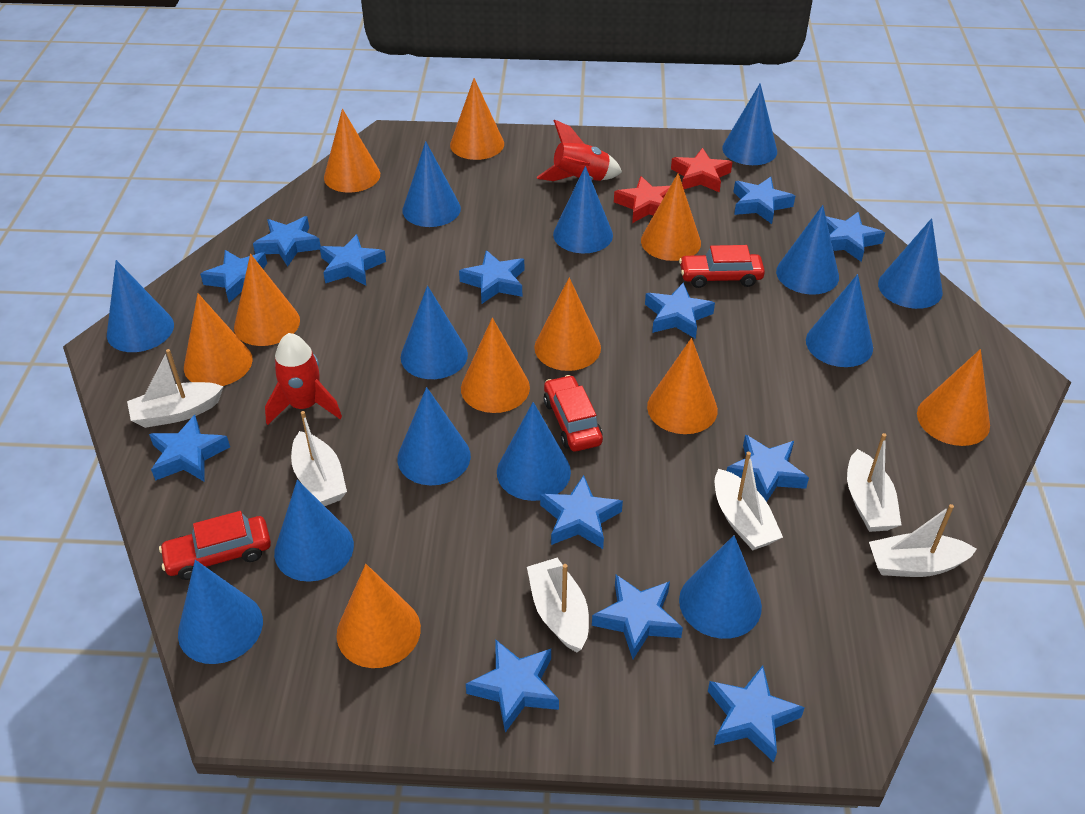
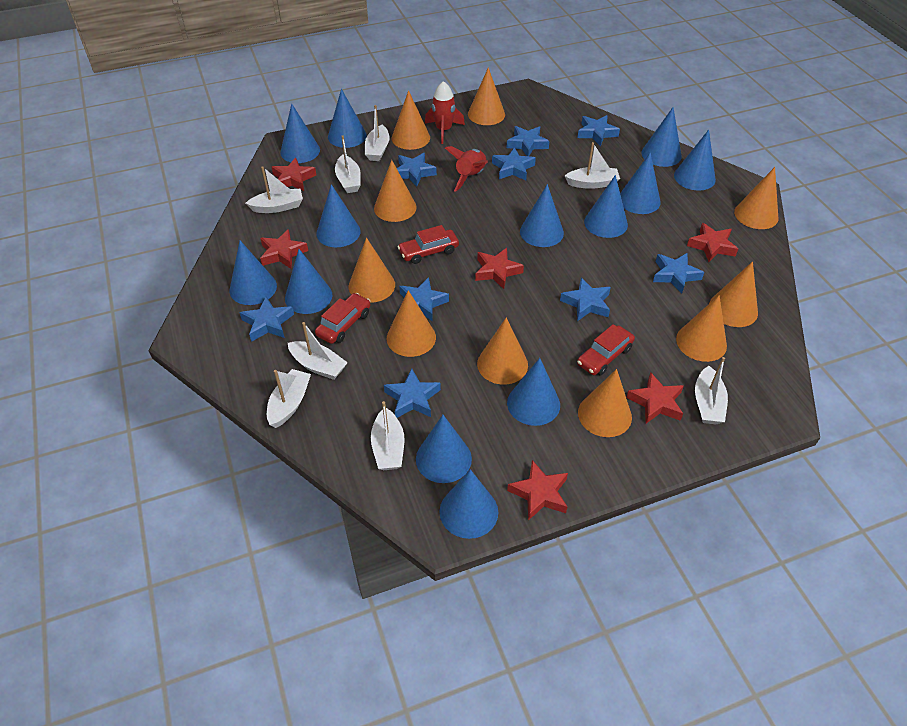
blue star: [149,415,230,481] [200,250,267,303] [253,216,321,266] [320,234,386,285] [459,250,524,304] [466,639,559,732] [540,475,623,549] [592,575,683,659] [645,282,715,339] [708,665,805,762] [727,435,809,502] [734,177,795,224] [826,212,885,262] = 13 -> [239,297,294,342] [384,368,441,418] [397,153,437,187] [399,277,449,321] [492,147,536,180] [507,126,550,156] [560,278,611,321] [577,115,620,146] [653,253,704,294] = 9
red star: [614,176,670,223] [671,148,732,193] = 2 -> [260,229,308,269] [272,158,316,191] [475,248,524,289] [507,460,568,521] [626,372,684,423] [687,223,738,262] = 6
white boat: [127,349,224,428] [291,411,347,506] [527,558,589,652] [715,452,783,550] [847,433,901,532] [869,504,977,577] = 6 -> [245,166,303,213] [267,369,311,428] [288,322,348,380] [335,135,361,193] [365,105,390,161] [371,401,404,470] [565,142,620,189] [695,357,728,424] = 8

